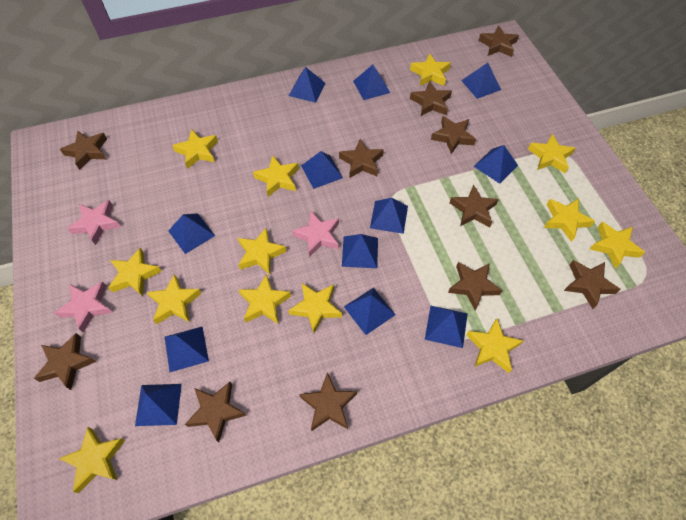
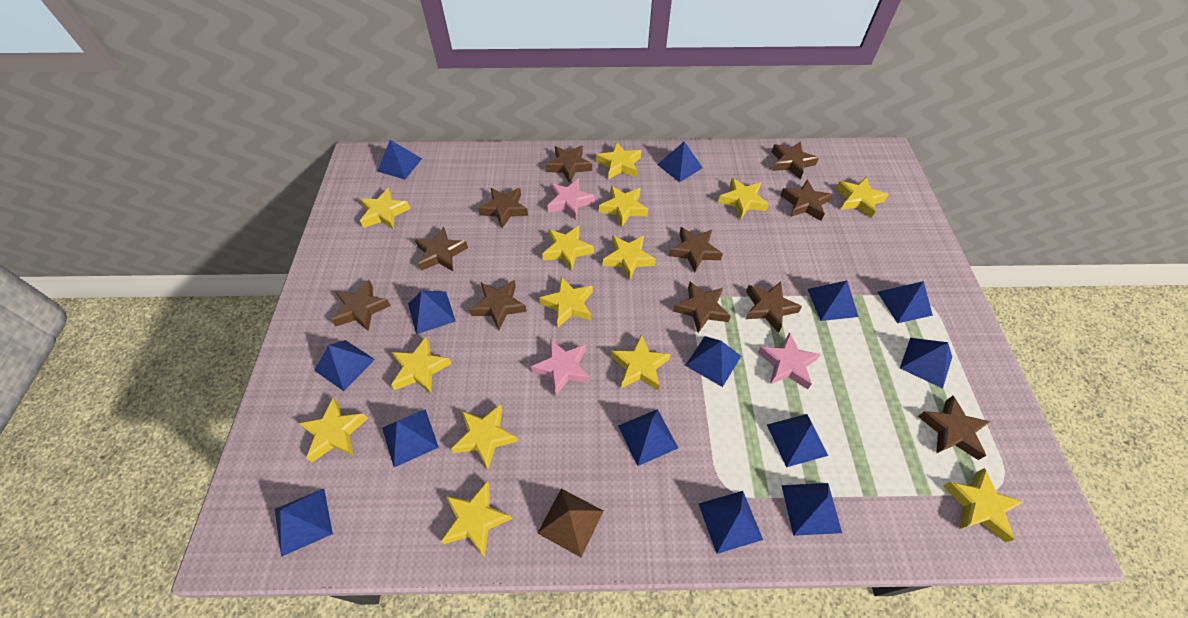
blue pyramid: [135,384,182,426] [165,326,209,372] [168,213,215,254] [289,67,325,103] [301,151,343,189] [342,234,378,268] [344,288,396,335] [353,65,390,100] [370,198,408,234] [425,306,468,348] [461,63,501,99] [473,145,518,184] = 12 -> [275,489,333,557] [314,340,375,391] [377,140,422,179] [382,409,439,467] [408,290,456,334] [618,409,678,466] [657,141,703,182] [685,336,741,387] [698,491,763,554] [767,414,828,467] [782,483,842,536] [808,281,859,321] [877,281,933,323] [900,338,952,389] = 14
brown pyramid: none = 0 -> [537,489,603,557] = 1
yellow star: [58,427,125,493] [108,248,162,296] [146,274,202,325] [172,129,218,169] [238,228,287,275] [238,274,291,324] [253,155,299,197] [288,283,342,333] [410,53,451,86] [466,318,523,373] [528,134,576,173] [544,198,595,242] [590,222,645,269] = 13 -> [298,398,368,462] [360,188,410,230] [391,337,452,394] [441,481,512,557] [451,404,518,469] [539,276,593,327] [542,226,594,271] [596,142,641,180] [599,186,648,227] [603,235,656,281] [611,334,671,390] [718,178,769,219] [836,177,889,218] [943,468,1023,542] = 14

